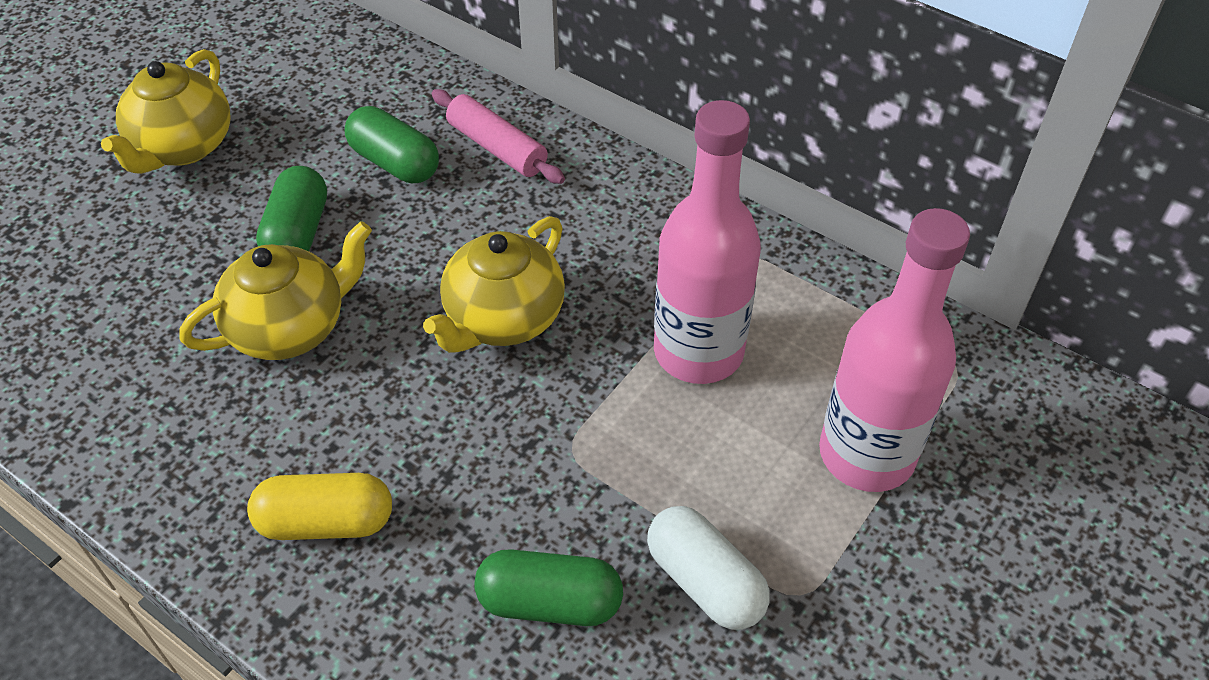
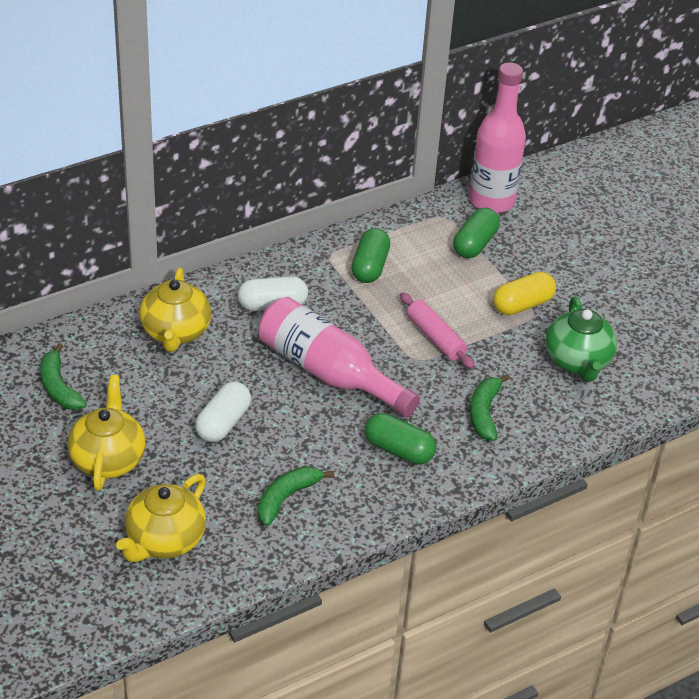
green banana: none = 0 -> [40,343,87,410] [258,466,334,526] [470,374,510,441] = 3
green teapot: none = 0 -> [546,296,617,382] = 1
white capsule: [647,506,770,630] = 1 -> [195,382,251,442] [238,276,308,311] = 2

